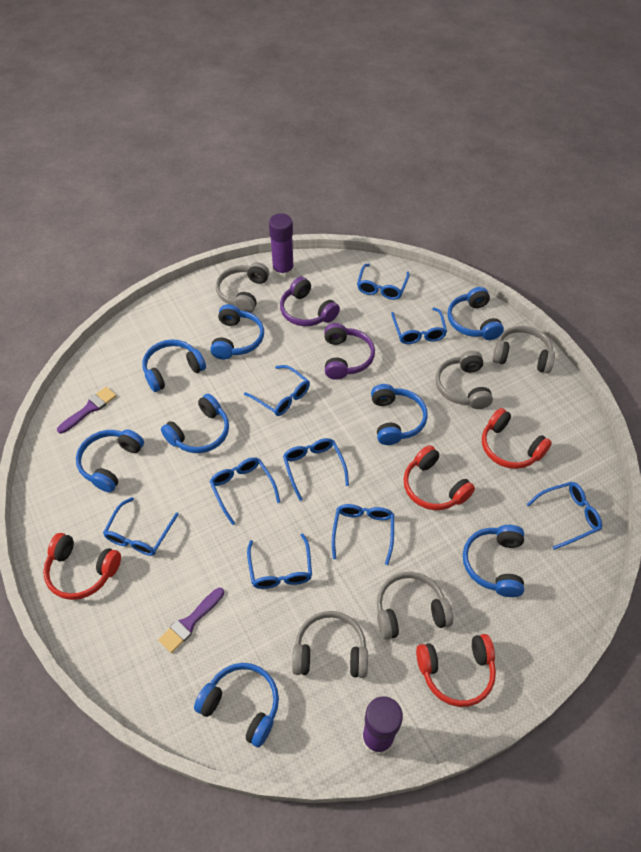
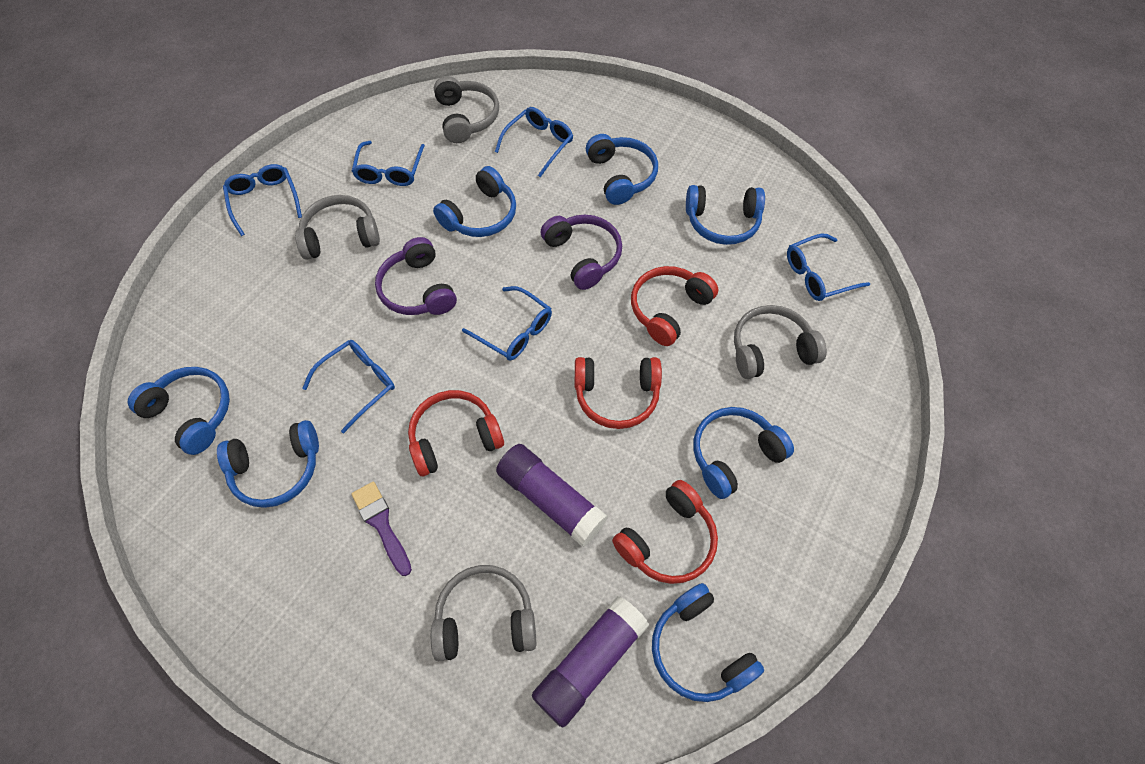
blue glasses: [103,497,179,556] [210,457,280,525] [244,365,310,416] [247,533,312,589] [283,438,349,501] [332,504,394,565] [357,263,410,300] [391,308,447,344] [526,482,602,550] = 9 -> [223,164,302,236] [302,340,395,433] [352,141,425,186] [462,286,552,361] [495,107,573,177] [787,234,870,301] = 6
blue headphones: [76,429,144,492] [142,339,206,392] [161,394,229,453] [194,663,279,747] [210,304,264,359] [371,384,428,445] [447,287,504,340] [463,525,524,597] = 8 -> [128,367,230,455] [217,420,319,508] [433,166,516,237] [586,134,658,205] [652,583,764,702] [686,185,765,245] [693,407,794,499] = 7
grey headphones: [216,262,269,313] [292,611,368,678] [377,572,453,640] [436,351,493,409] [493,326,555,373] = 5 -> [295,195,380,260] [431,565,536,661] [434,76,499,143] [734,305,827,379] = 4
purple brush: [57,387,116,434] [158,588,224,653] = 2 -> [351,481,412,576] = 1

